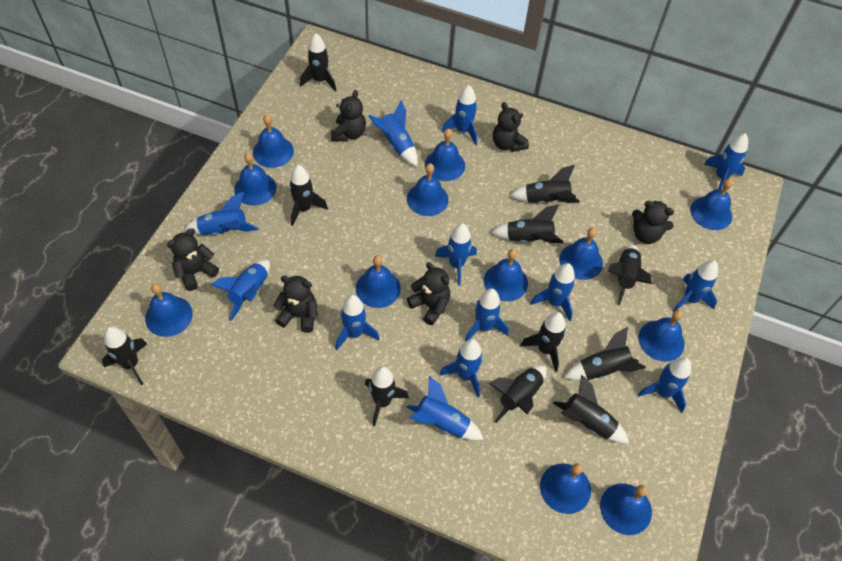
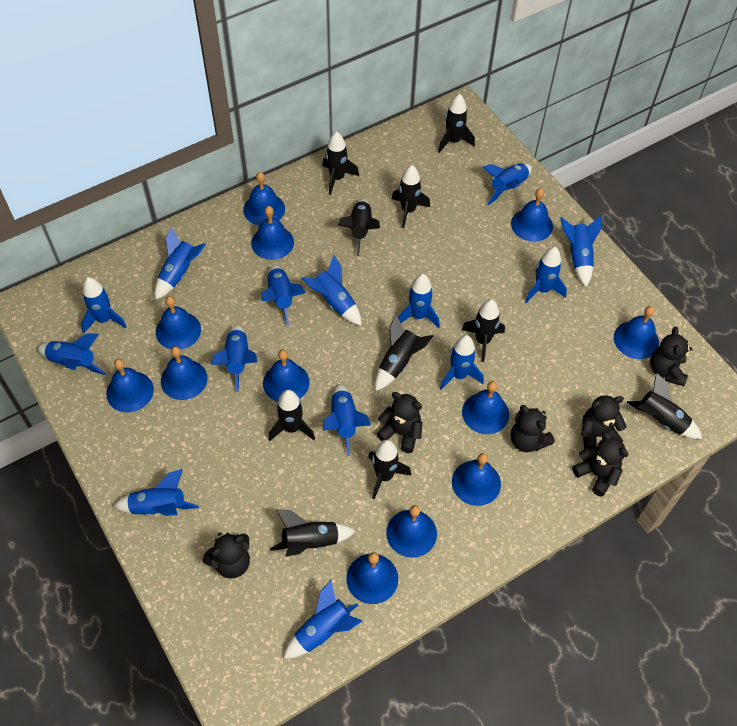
black rocket: [102,327,147,385] [289,165,328,226] [300,33,336,91] [365,366,409,426] [489,366,547,423] [491,204,563,243] [509,165,580,204] [520,312,566,372] [553,374,629,443] [564,327,646,381] [608,245,652,305] = 11 -> [268,390,315,441] [270,509,355,557] [322,131,359,195] [338,199,380,256] [368,440,411,499] [375,314,433,391] [391,165,430,228] [438,94,475,153] [461,299,505,362] [626,372,702,439] = 10
blue rocket: [184,192,259,235] [211,260,270,321] [335,295,380,350] [368,100,418,167] [406,376,484,441] [435,223,477,285] [440,339,483,397] [442,85,477,145] [465,289,508,342] [530,263,575,321] [638,357,691,413] [673,260,718,312] [704,133,748,189] = 13 -> [37,333,106,375] [81,277,127,333] [113,469,199,516] [155,227,206,300] [211,325,257,392] [262,265,306,326] [283,580,362,659] [301,255,362,326] [323,384,371,456] [398,274,440,328] [440,335,484,390] [483,163,532,205] [525,247,567,303] [560,215,602,287] = 14

